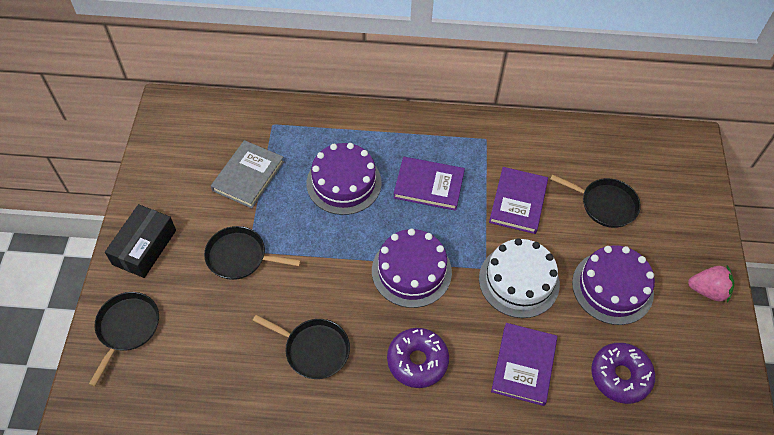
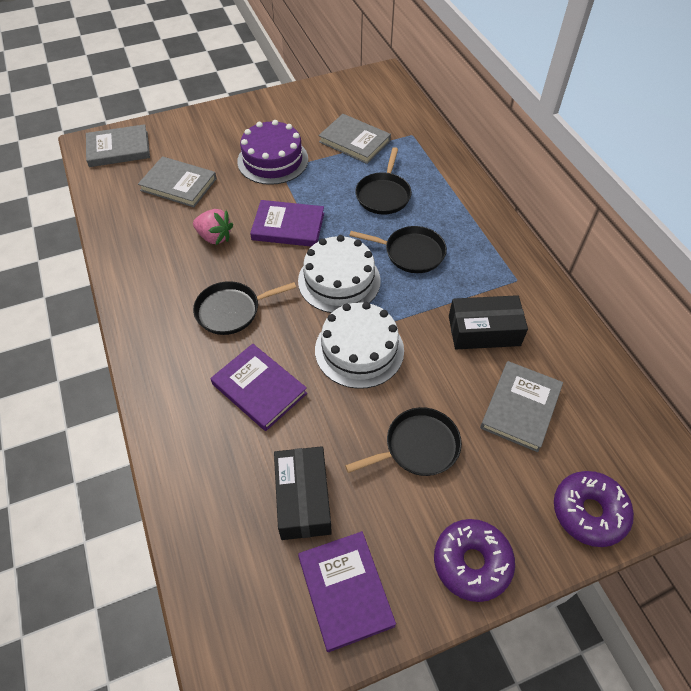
black box: [105,204,176,278] = 1 -> [274,446,332,540] [449,295,528,349] = 2
grey book: [211,140,284,208] = 1 -> [86,124,150,167] [138,156,217,207] [319,114,391,164] [480,361,563,452] = 4
purple cake: [307,143,382,215] [372,228,452,308] [572,245,655,325] = 3 -> [237,120,308,185] = 1
white cake: [479,238,560,318] = 1 -> [298,235,381,313] [315,302,404,389] = 2

